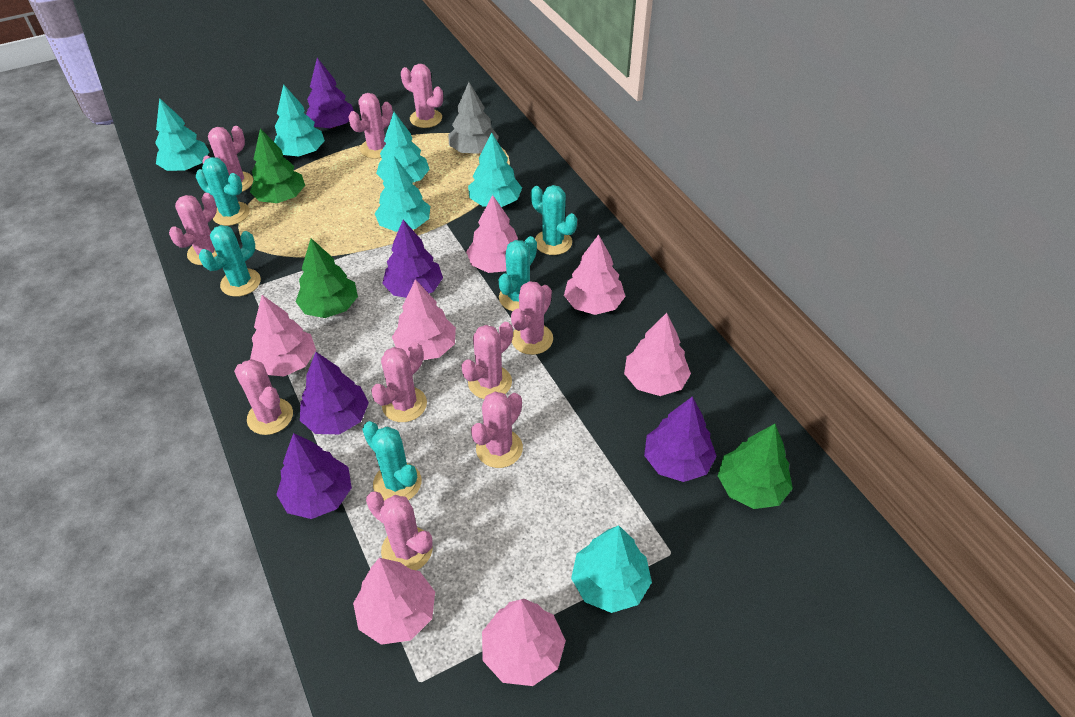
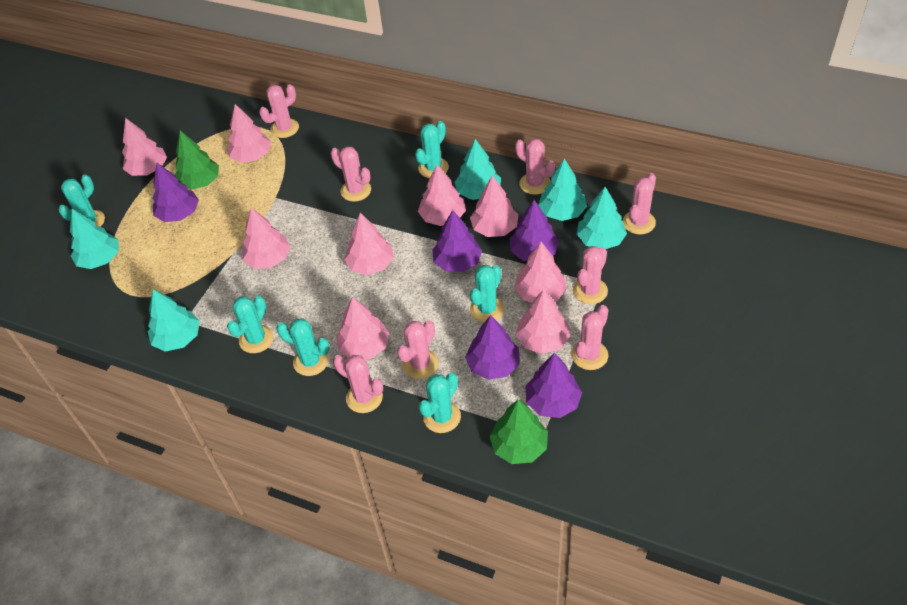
green tree: [250,129,305,203] [296,238,358,318] [718,424,793,509] = 3 -> [175,131,219,190] [489,399,548,464] = 2
grey tree: [448,82,499,154] = 1 -> none = 0
pink cactus: [169,193,217,265] [202,126,253,192] [234,359,293,435] [348,93,393,159] [366,491,433,570] [371,342,427,422] [401,64,443,128] [461,322,513,399] [471,392,523,468] [511,281,553,355] = 10 -> [259,84,299,138] [331,146,371,202] [333,355,383,413] [397,320,438,379] [515,139,555,195] [571,305,609,370] [573,246,608,304] [623,173,656,234] = 8
pink tree: [250,295,316,376] [353,558,435,645] [392,279,456,360] [466,195,518,273] [482,599,566,686] [564,235,626,315] [624,313,691,396] = 7 -> [122,118,167,176] [227,104,271,163] [242,208,291,268] [336,297,389,359] [344,213,394,275] [418,164,466,226] [470,175,519,237] [514,242,567,302] [516,289,570,354] = 9
turquoise cactus: [196,157,250,226] [199,225,261,297] [362,421,422,500] [499,236,537,311] [531,185,577,255] = 5 -> [59,175,105,227] [227,295,274,353] [276,318,330,376] [415,121,449,178] [419,373,461,433] [470,265,505,323] = 6
turquoise tree: [155,98,209,171] [274,84,325,157] [374,155,430,232] [376,112,430,182] [468,133,522,207] [571,525,652,613] = 6 -> [70,209,119,269] [148,289,200,352] [454,139,501,200] [538,159,587,221] [576,187,627,249] = 5

